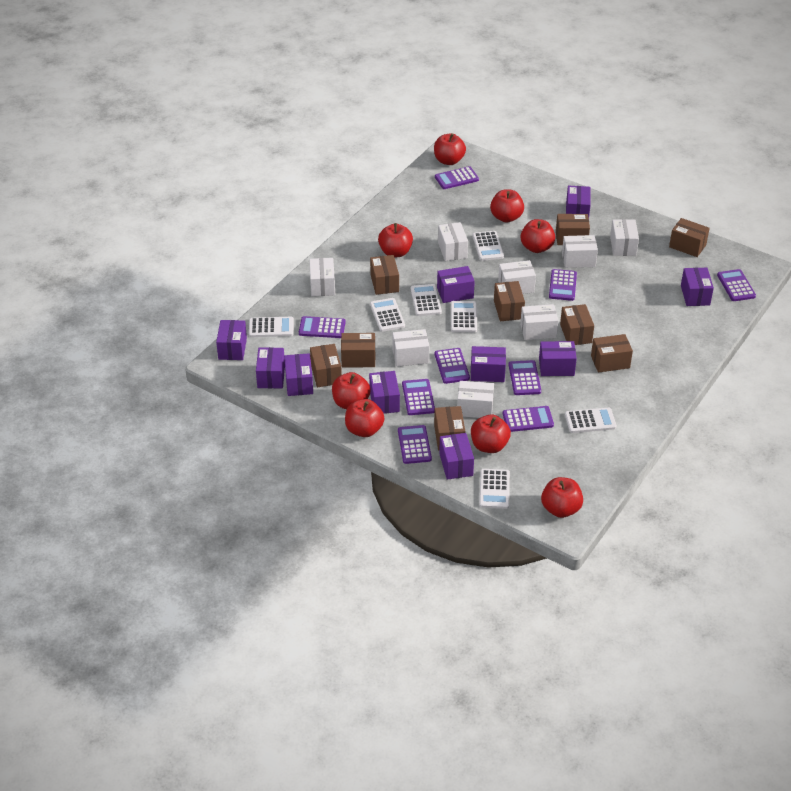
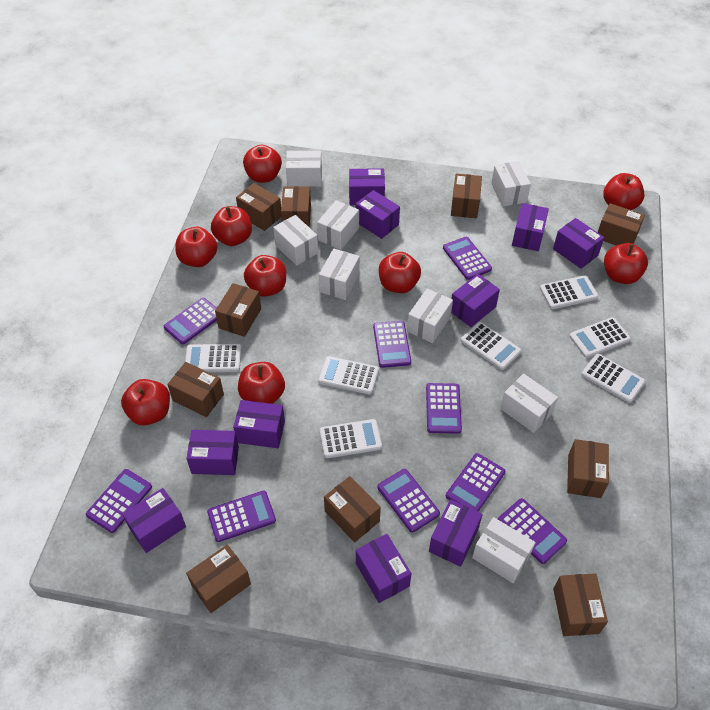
brown box: [310,344,342,387] [341,333,375,367] [370,255,399,295] [434,406,465,450] [494,281,525,321] [556,214,590,245] [560,304,594,345] [591,334,633,373] [669,218,710,257] = 9 -> [167,362,224,417] [186,544,251,613] [215,283,261,337] [236,183,281,231] [281,186,311,228] [324,476,381,542] [451,174,482,218] [553,573,608,636] [567,439,609,498] [597,203,645,246] = 10
red apple: [332,372,371,409] [345,399,384,437] [378,223,413,257] [434,133,466,165] [471,414,511,453] [490,189,524,223] [520,219,555,253] [541,477,583,518] = 8 -> [121,379,170,425] [176,227,217,267] [211,206,252,246] [238,362,285,404] [243,145,282,183] [244,255,286,297] [379,252,421,293] [603,173,644,210] [604,243,648,284] = 9

